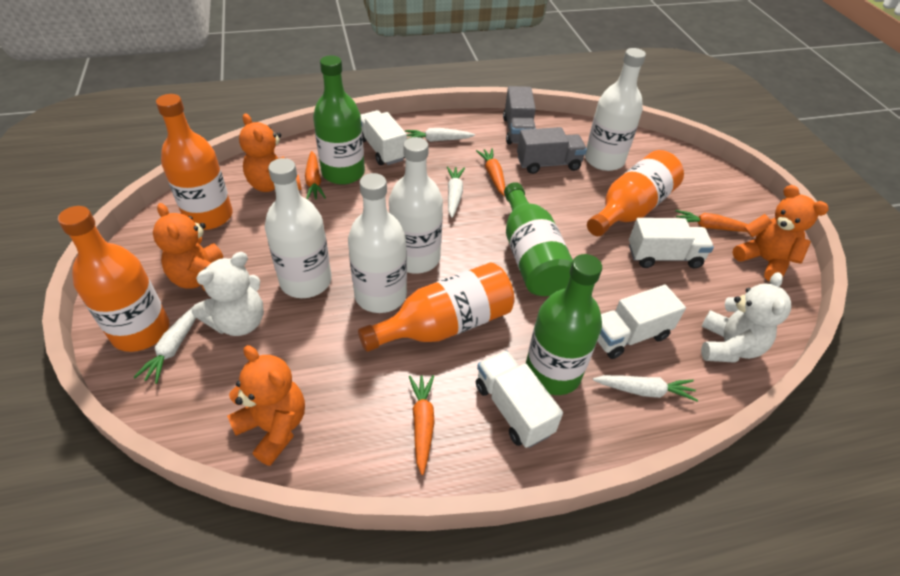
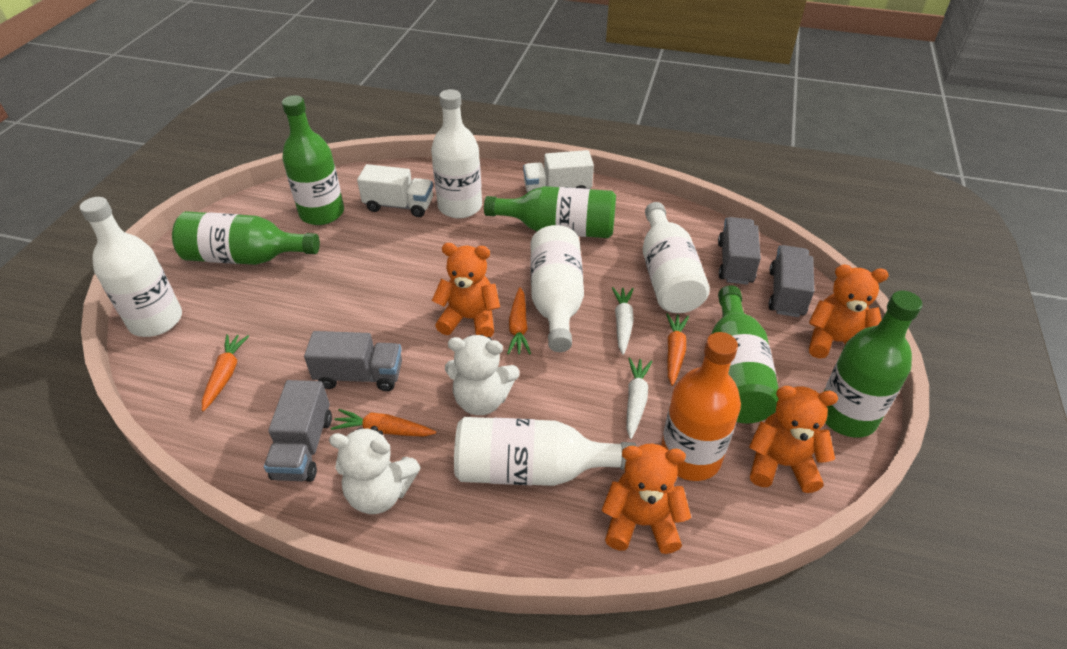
green bottle: [313,55,365,185] [504,182,573,296] [526,254,602,395] = 3 -> [172,211,320,265] [282,95,344,225] [484,186,616,238] [712,285,779,424] [824,291,923,438] = 5
grey truck: [503,86,536,144] [517,127,587,174] = 2 -> [264,380,332,482] [304,331,402,391] [718,217,761,285] [768,245,814,317] = 4
orange bottle: [58,206,169,352] [156,94,233,230] [358,262,514,352] [587,150,684,236] = 4 -> [661,332,741,481] = 1
white bottle: [265,158,331,298] [348,173,407,313] [389,137,443,274] [585,48,646,171] = 4 -> [80,197,182,337] [431,89,482,218] [454,417,636,486] [530,225,584,352] [643,202,710,313] = 5
white carrot: [133,308,196,384] [405,128,475,142] [447,166,465,218] [593,375,698,401] = 4 -> [612,287,634,355] [626,357,653,439] = 2
white truck: [361,110,407,165] [476,350,563,448] [597,285,686,359] [629,218,714,268] = 4 -> [357,164,433,217] [523,150,594,193] = 2

